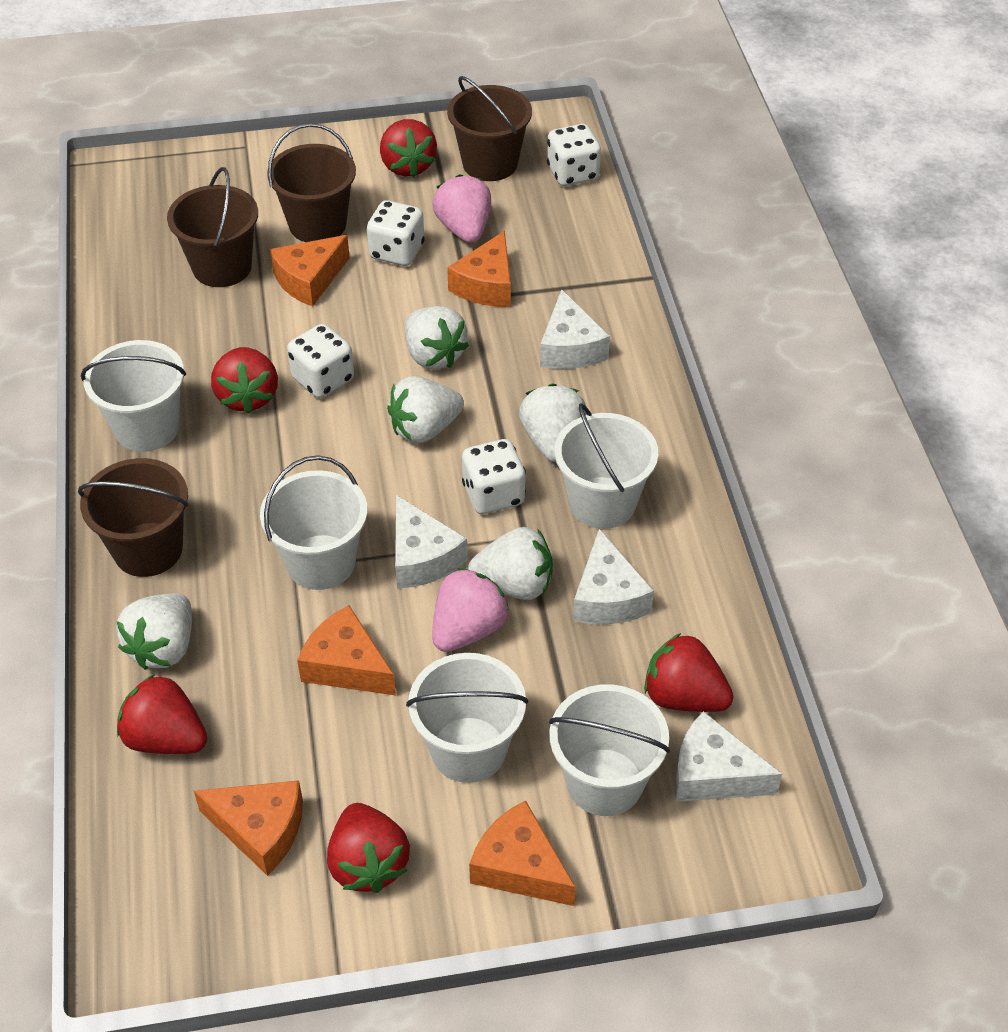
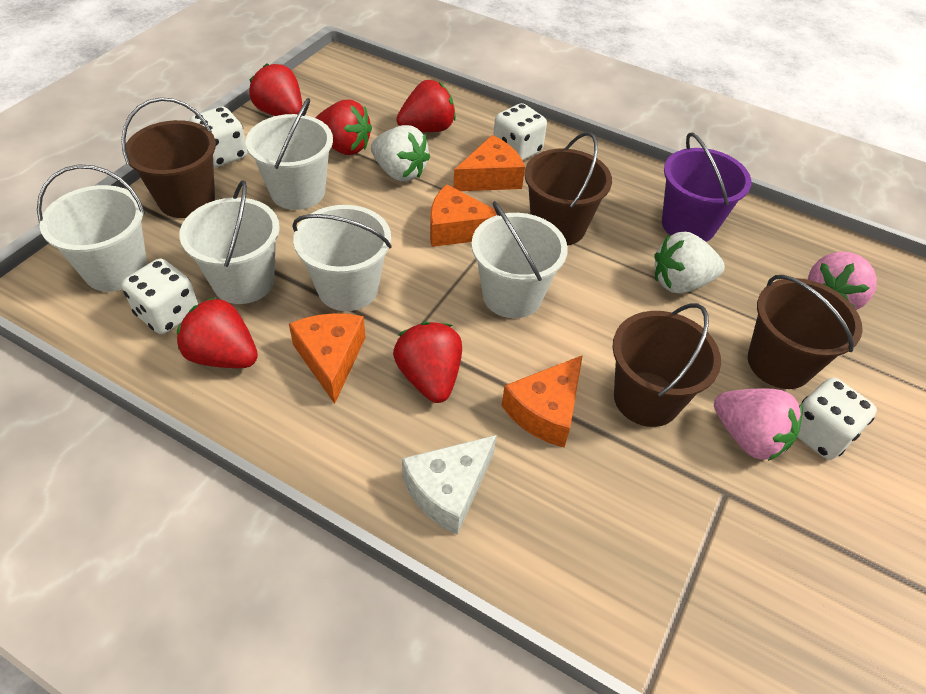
orange cheese: [194,780,303,876] [270,235,350,307] [297,605,396,696] [447,231,511,307] [469,800,576,906] = 5 -> [289,313,366,404] [430,184,497,247] [453,135,525,191] [501,355,583,447] = 4
purple bucket: none = 0 -> [662,133,751,242] = 1
white cheese: [395,495,468,589] [540,289,610,369] [573,529,654,625] [675,711,782,802] = 4 -> [402,435,497,535] = 1
white strawberry: [116,593,192,670] [387,376,464,444] [405,306,469,369] [468,527,553,600] [519,384,586,462] = 5 -> [371,125,430,182] [654,232,725,294] = 2

